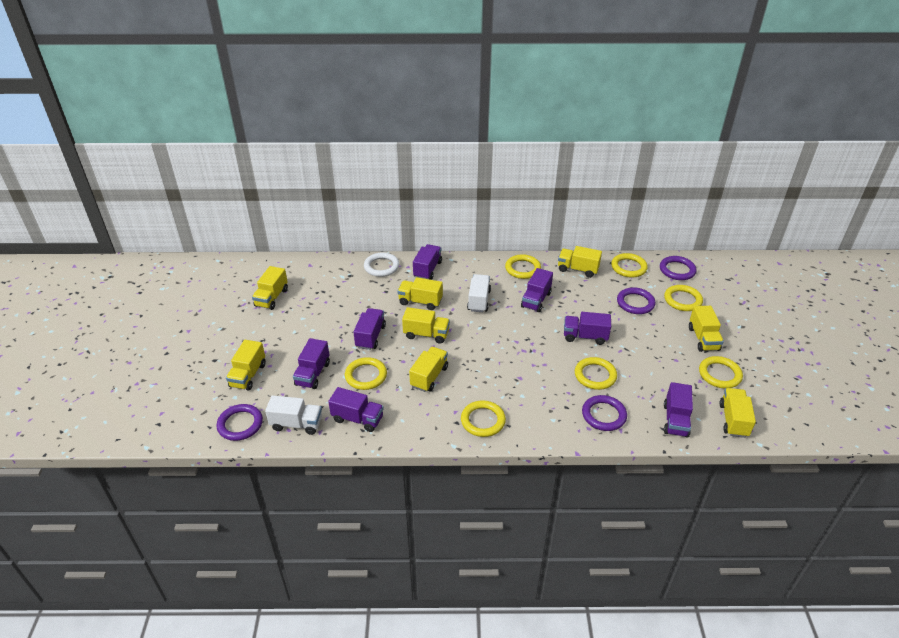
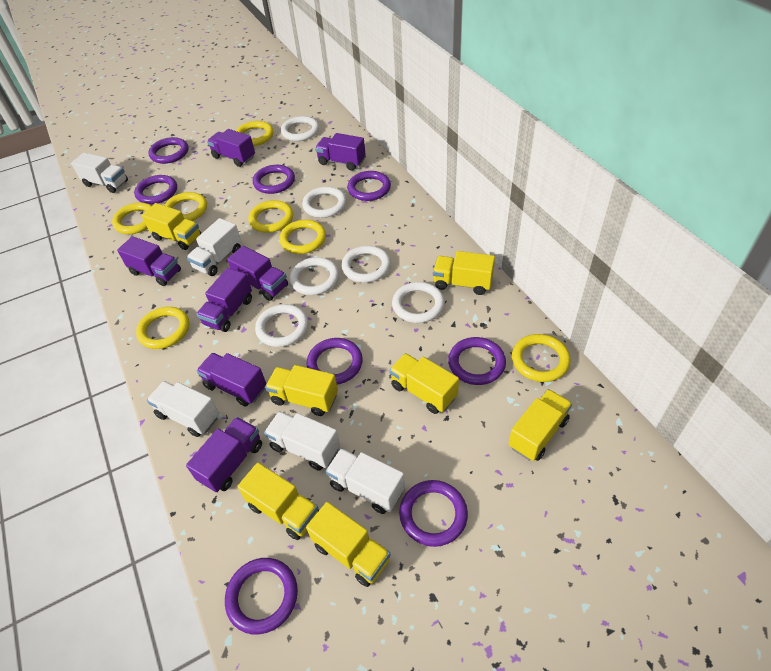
purple ring: [216,404,263,441] [582,395,627,431] [617,287,655,314] [660,256,697,280] = 4 -> [134,175,177,204] [148,137,189,164] [225,558,298,635] [253,165,295,194] [307,338,363,384] [347,171,391,201] [399,480,468,547] [448,337,506,385] = 8
white ring: [364,252,399,277] = 1 -> [255,304,308,347] [281,116,319,141] [289,257,339,295] [302,186,346,218] [342,246,391,283] [392,282,445,323] = 6
white truck: [265,395,322,435] [467,274,491,312] = 2 -> [71,152,128,193] [147,381,219,437] [187,218,241,276] [264,411,340,471] [326,448,405,514] = 5
yellow truck: [226,340,266,391] [252,266,288,310] [397,277,443,310] [402,307,450,344] [409,347,448,392] [558,246,602,278] [689,306,724,352] [719,388,756,438] = 8 -> [142,203,201,250] [237,463,319,540] [265,365,338,416] [306,502,391,587] [389,353,459,414] [433,251,495,295] [509,389,572,461] = 7

